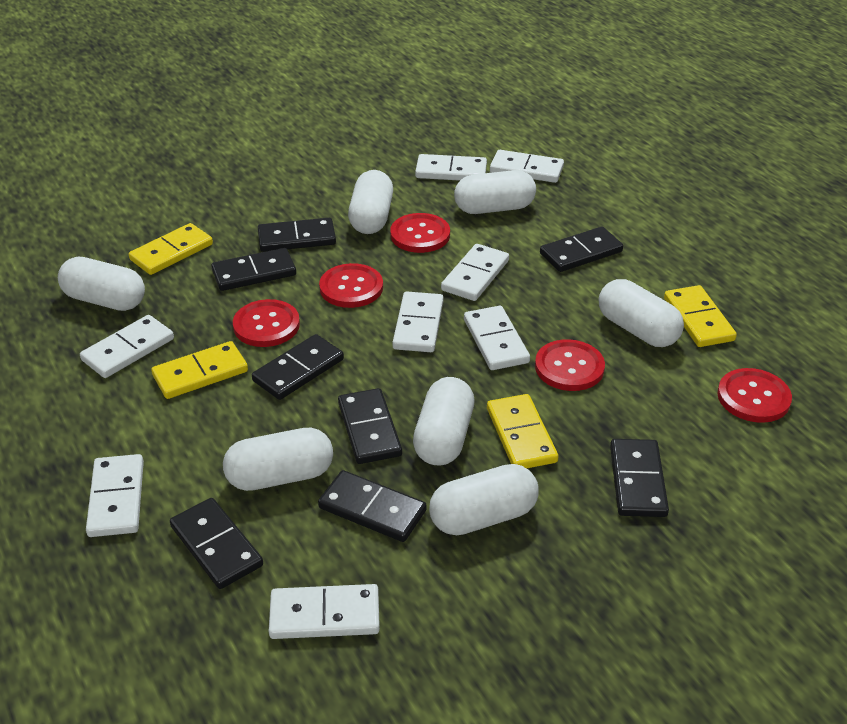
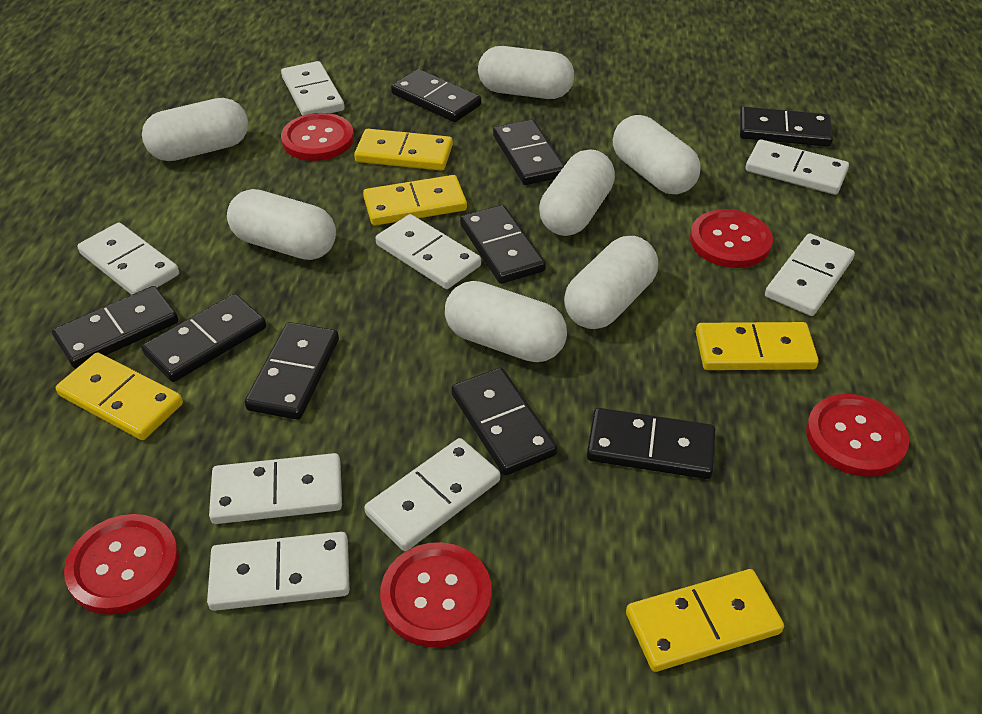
black domino: [170,498,263,589] [211,248,296,291] [252,334,344,400] [258,218,336,252] [318,470,427,542] [338,388,402,464] [540,227,623,272] [610,439,669,517] = 8 -> [52,286,178,368] [142,294,266,382] [245,322,339,420] [391,69,481,122] [451,367,557,475] [460,205,546,284] [493,119,565,185] [587,408,716,479] [740,106,833,147] = 9
yellow domino: [129,223,213,275] [151,341,248,399] [487,394,558,469] [664,285,737,347] = 4 -> [56,352,183,440] [354,129,453,171] [363,175,467,226] [626,569,784,672] [696,322,819,370] = 5

